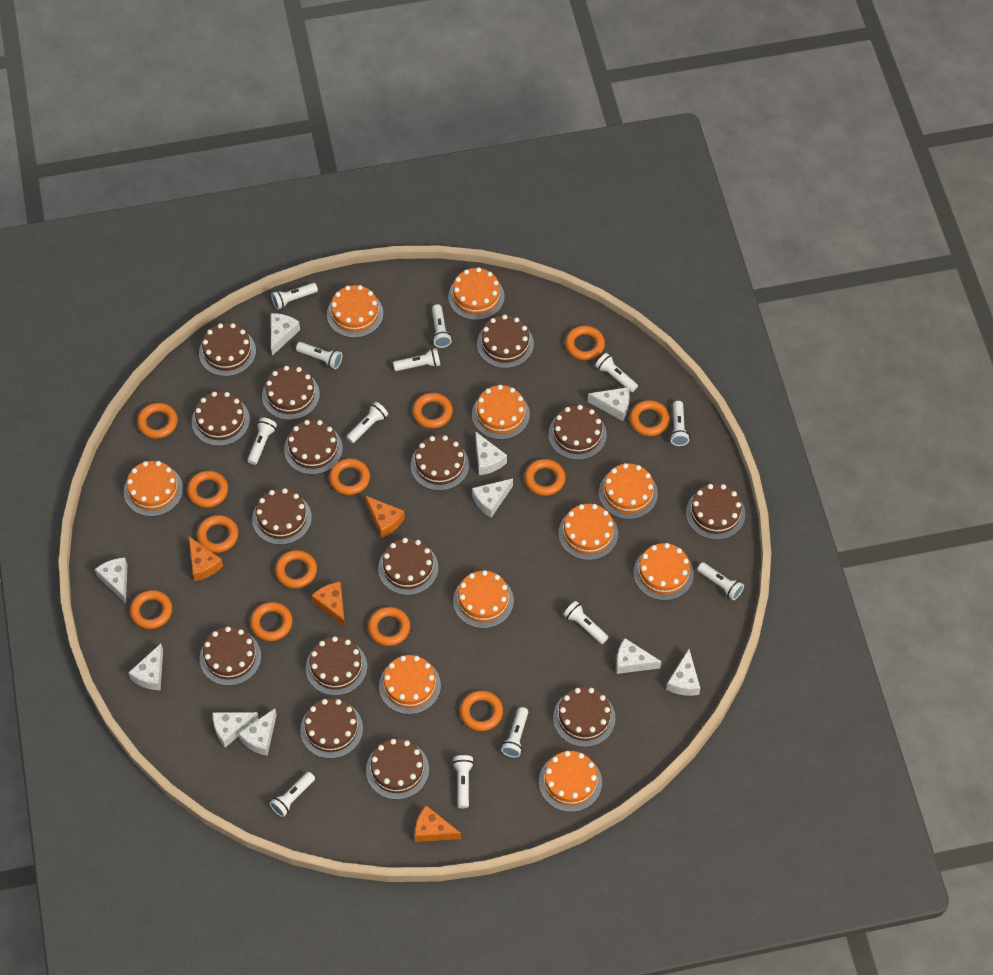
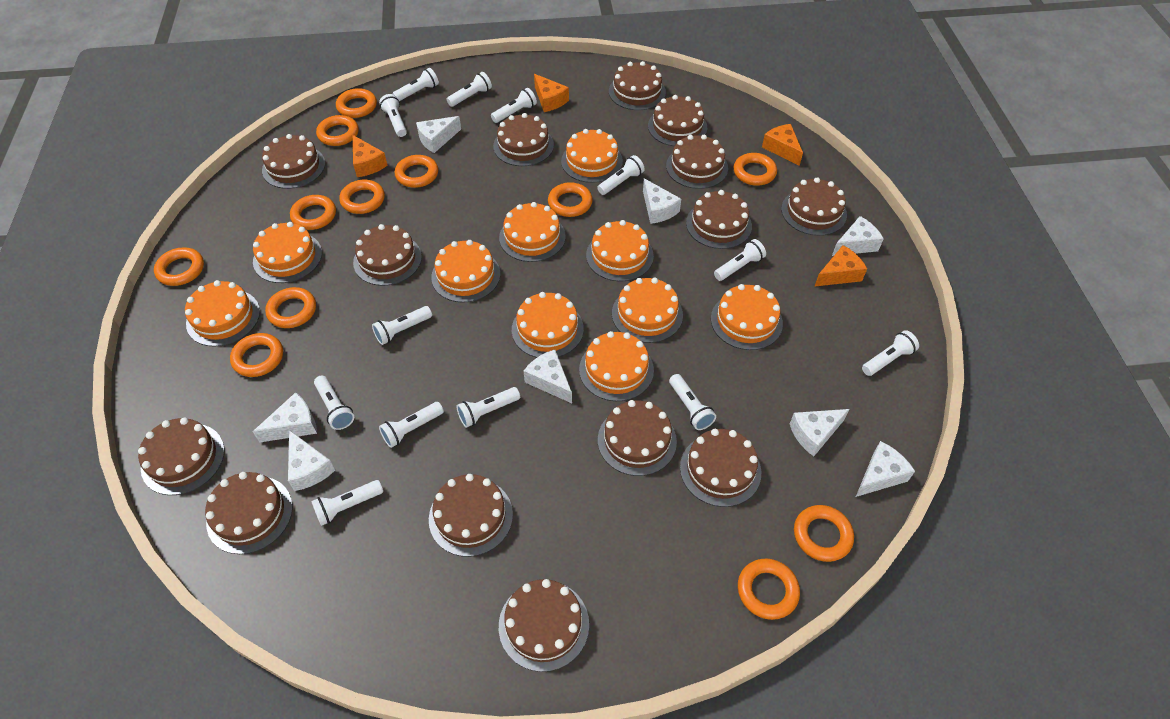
brown cake: [192,391,250,446] [199,323,256,376] [200,627,261,686] [252,488,312,545] [262,366,320,420] [284,420,343,475] [300,698,363,759] [306,636,367,696] [366,739,429,800] [378,538,438,595] [410,435,469,491] [477,314,534,368] [548,405,607,460] [553,687,616,747] [686,484,745,540] = 15 -> [138,418,224,495] [205,472,293,554] [262,134,325,189] [353,224,422,286] [429,474,513,557] [493,113,554,166] [499,579,589,672] [598,400,677,476] [609,61,666,110] [648,95,707,146] [666,135,728,189] [680,429,761,507] [686,190,752,249] [781,177,847,236] = 14
orange ring: [130,590,172,629] [137,403,178,439] [187,471,228,508] [197,515,238,553] [250,602,293,641] [275,550,317,588] [329,458,370,495] [368,607,410,646] [412,393,453,428] [460,690,503,731] [524,459,566,496] [565,325,605,360] [629,400,670,436] = 13 -> [154,247,204,286] [230,333,283,377] [265,287,316,328] [290,195,336,230] [316,115,359,146] [336,88,377,118] [339,180,385,214] [395,155,438,188] [548,182,593,217] [733,153,777,186] [738,559,800,620] [794,505,854,562] = 12
white cheese: [95,557,127,603] [128,644,163,690] [213,712,259,747] [238,709,277,756] [271,313,300,356] [472,478,513,518] [475,431,507,475] [588,387,630,421] [616,638,661,674] [666,649,700,696] = 10 -> [253,392,317,443] [288,430,335,491] [416,116,461,153] [524,350,572,403] [643,178,681,224] [790,409,849,456] [832,216,884,256] [856,441,915,497] = 8

